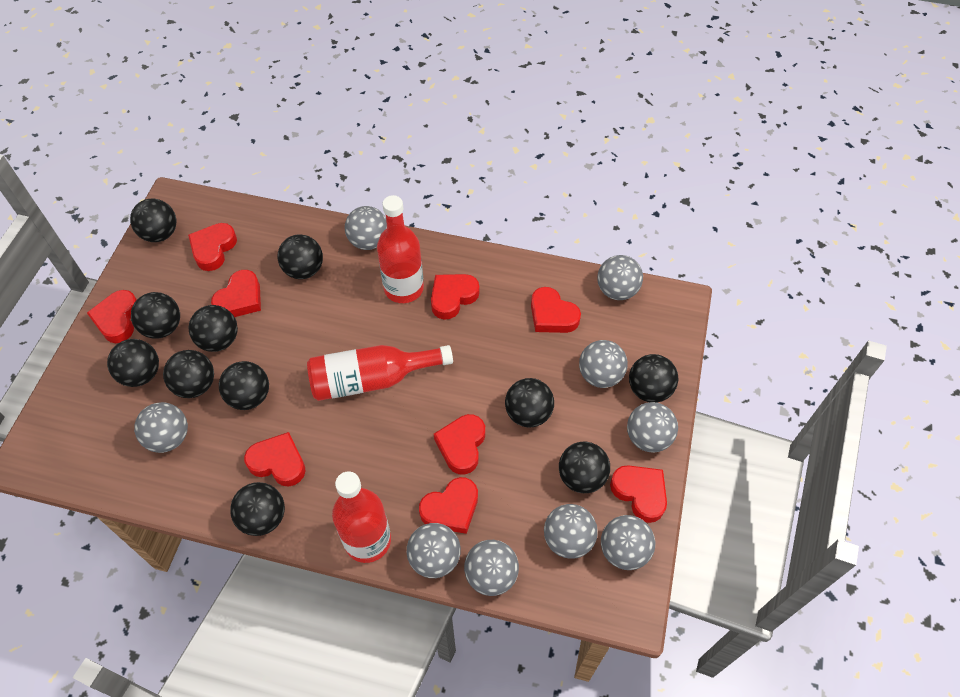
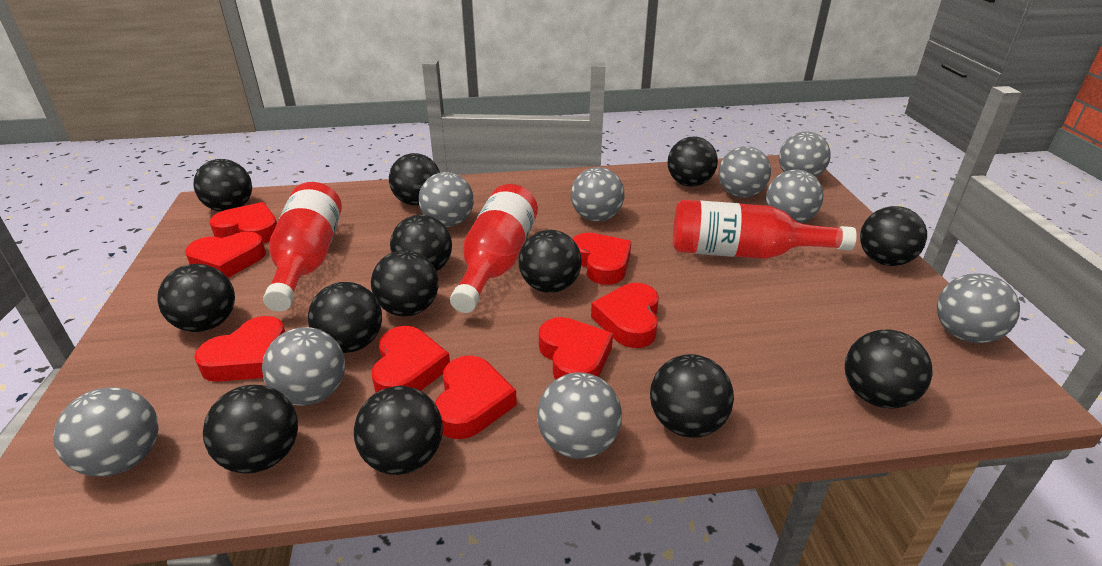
black ball: [107,339,159,387] [130,199,176,242] [131,292,180,339] [163,350,214,398] [188,305,238,352] [219,361,269,410] [230,482,285,536] [278,234,323,279] [505,378,554,428] [559,442,610,493] [629,354,678,403] = 11 -> [157,264,235,332] [194,159,252,212] [203,385,298,474] [308,282,382,353] [354,386,443,475] [371,250,438,316] [389,153,440,206] [390,215,452,272] [519,230,582,293] [650,354,734,438] [667,137,718,187] [845,330,933,408] [860,206,927,266] = 13
red heart: [87,290,137,343] [188,223,237,271] [211,270,261,317] [244,432,306,487] [419,477,478,534] [431,274,479,320] [434,414,485,475] [531,287,581,333] [610,465,667,523] = 9 -> [185,232,266,278] [194,316,285,382] [210,202,277,244] [371,326,450,393] [435,355,517,439] [539,317,613,380] [572,233,631,285] [591,283,659,348] = 8

